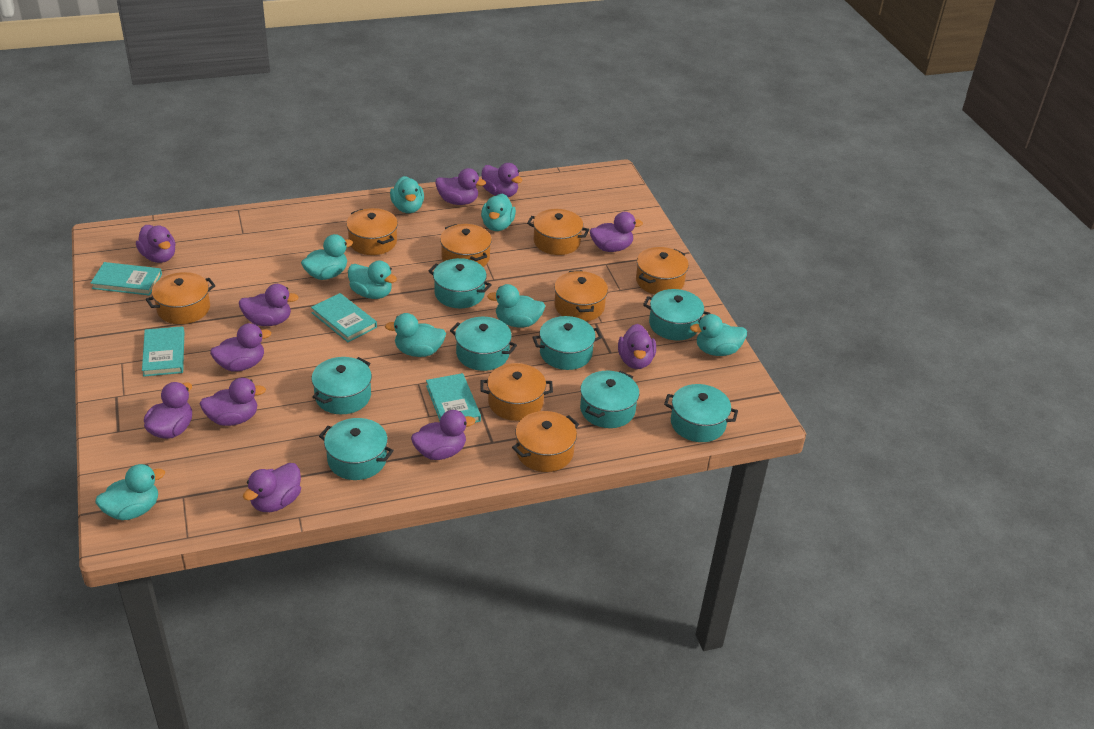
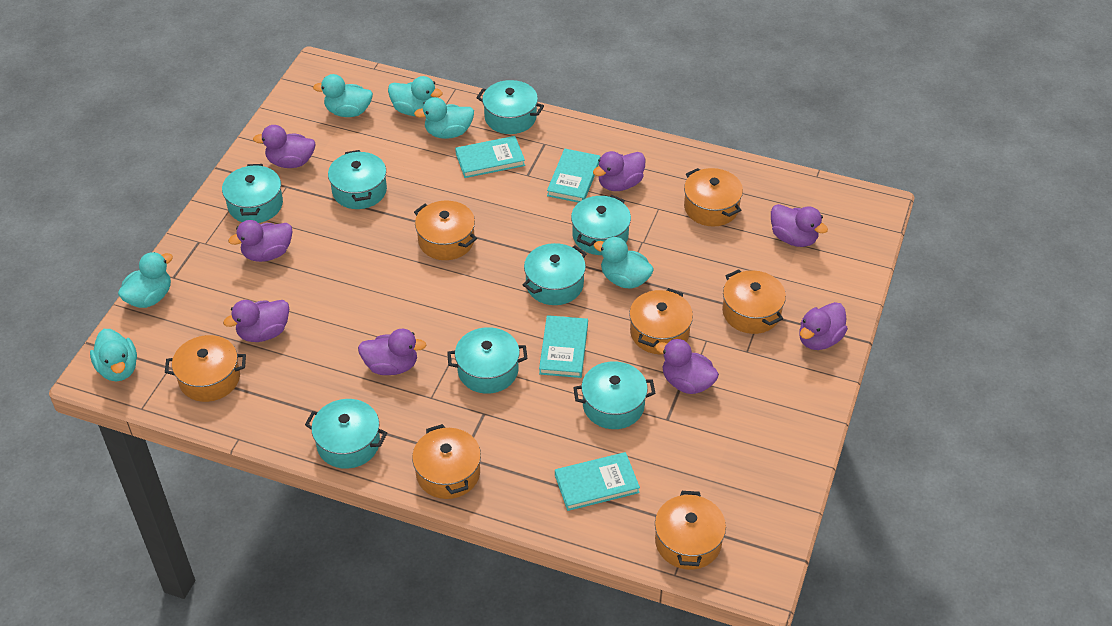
orange pot: [146,272,216,324] [346,208,398,255] [440,224,492,267] [481,363,553,421] [512,411,579,472] [527,209,589,255] [554,270,608,321] [636,247,689,294] = 8 -> [165,335,246,402] [412,424,481,499] [414,201,477,260] [629,288,693,354] [655,491,726,570] [684,168,743,226] [722,269,786,334] = 7
purple duck: [136,225,175,263] [144,382,192,439] [200,378,266,426] [210,323,271,371] [239,284,299,326] [243,463,301,512] [411,410,475,460] [436,168,486,205] [481,163,522,197] [590,212,643,252] [618,324,656,369] = 11 -> [223,300,289,342] [228,220,292,262] [253,125,316,168] [358,329,426,375] [593,151,646,191] [655,339,719,394] [771,204,828,247] [799,302,848,350] = 8
turquoise duck: [95,464,165,520] [301,234,353,280] [348,261,397,299] [385,313,446,357] [390,176,424,213] [481,194,516,231] [487,284,546,327] [690,314,747,356] = 8 -> [90,329,137,381] [118,252,173,308] [313,74,373,117] [388,76,443,116] [414,97,474,139] [594,237,654,289] = 6

